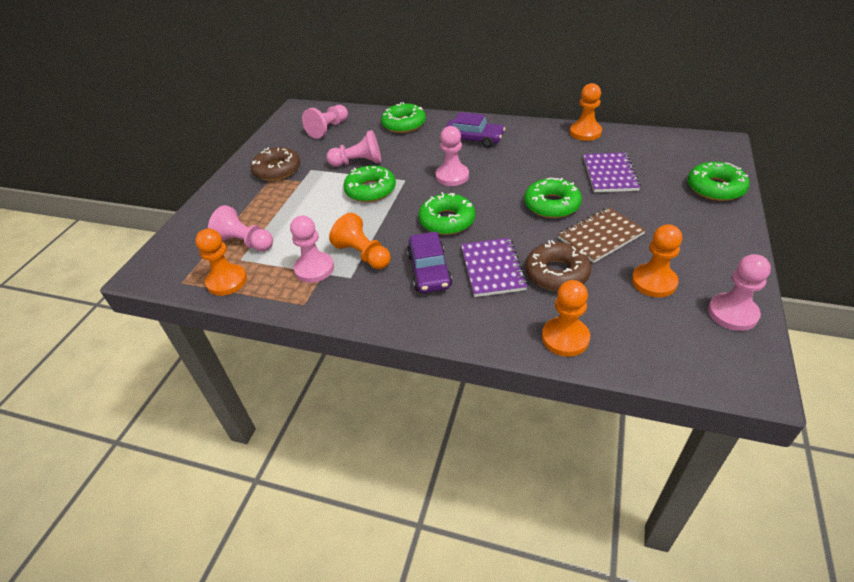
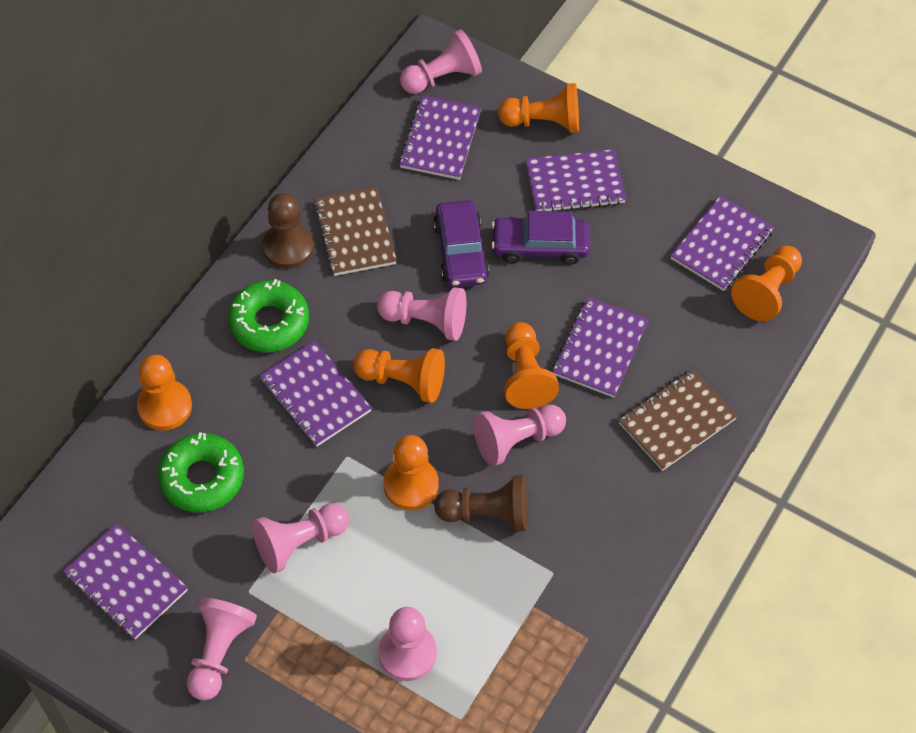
brown donut: [251,147,300,181] [525,240,592,291] = 2 -> none = 0
brown notebook: [558,207,646,263] = 1 -> [314,187,397,276] [619,369,737,471] = 2
brown pawn: none = 0 -> [262,193,314,269] [434,475,528,532] = 2
green donut: [343,165,396,202] [381,102,426,133] [419,192,475,235] [524,178,582,218] [688,162,750,201] = 5 -> [158,432,244,512] [228,279,309,352] = 2
orange pawn: [195,229,247,296] [329,213,391,269] [542,280,590,357] [570,83,602,141] [632,224,682,297] = 5 -> [137,355,192,430] [353,348,445,403] [384,435,439,510] [498,83,579,133] [504,322,559,409] [731,246,802,322] = 6
purple notebook: [461,238,528,297] [583,152,641,192] = 2 -> [63,523,188,639] [260,341,372,447] [399,95,481,180] [526,149,626,211] [552,297,649,398] [670,195,774,291] = 6

